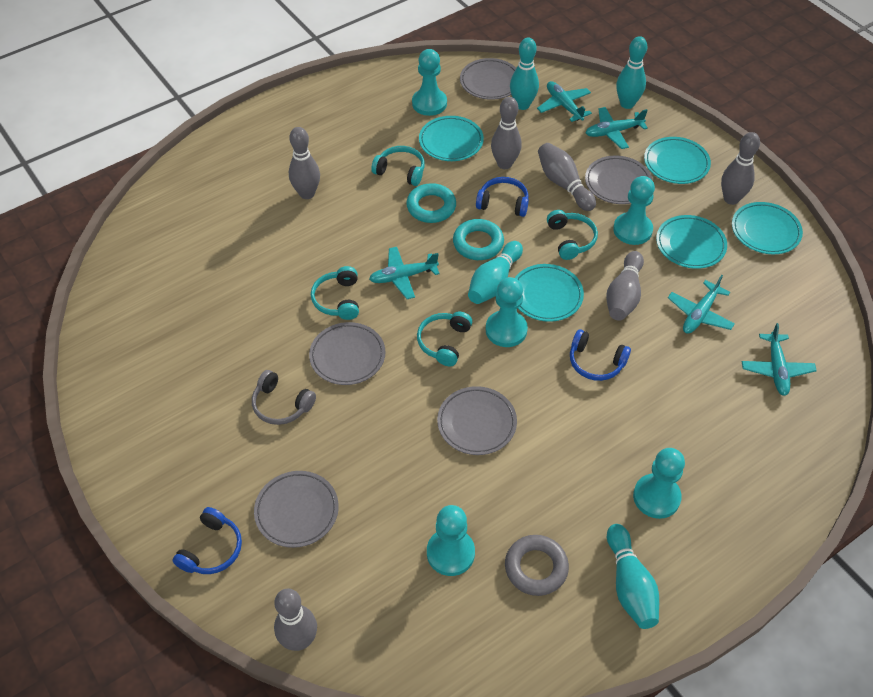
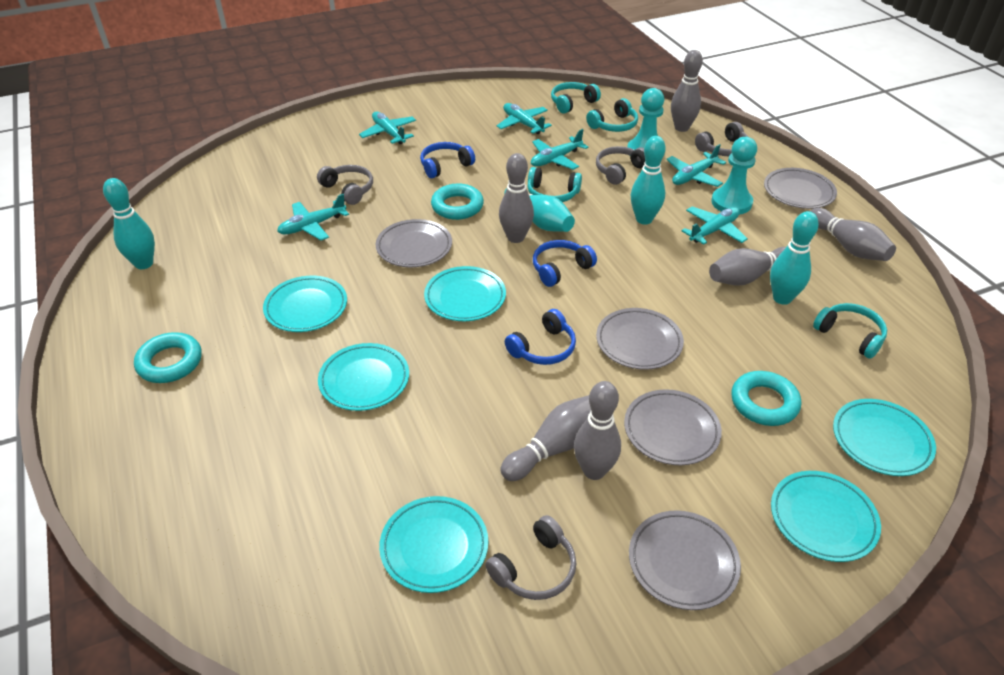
grey headphones: [252,370,316,425] = 1 -> [317,165,373,205] [485,515,577,600] [596,146,645,185] [695,122,748,156] = 4
grey ring: [505,535,569,596] = 1 -> none = 0
turquoise pawn: [412,49,447,116] [427,505,475,576] [486,277,528,347] [613,176,655,245] [633,448,685,519] = 5 -> [627,88,664,156] [711,137,757,214] = 2
turquoise plane: [369,247,440,299] [537,81,592,122] [586,107,648,149] [668,275,735,334] [742,323,817,396] = 5 -> [277,194,349,240] [359,111,416,144] [496,103,552,134] [531,129,589,170] [666,144,726,187] [682,206,748,245] = 6
turquoise plate: [419,116,484,161] [515,264,584,322] [644,137,711,184] [656,215,727,269] [732,202,803,254] = 5 -> [263,276,347,332] [318,343,409,411] [379,496,488,593] [424,266,506,321] [771,471,881,562] [833,399,936,476] = 6
turquoise ring: [406,183,456,223] [453,219,504,260] = 2 -> [134,332,202,383] [431,184,484,220] [731,371,801,426] = 3

